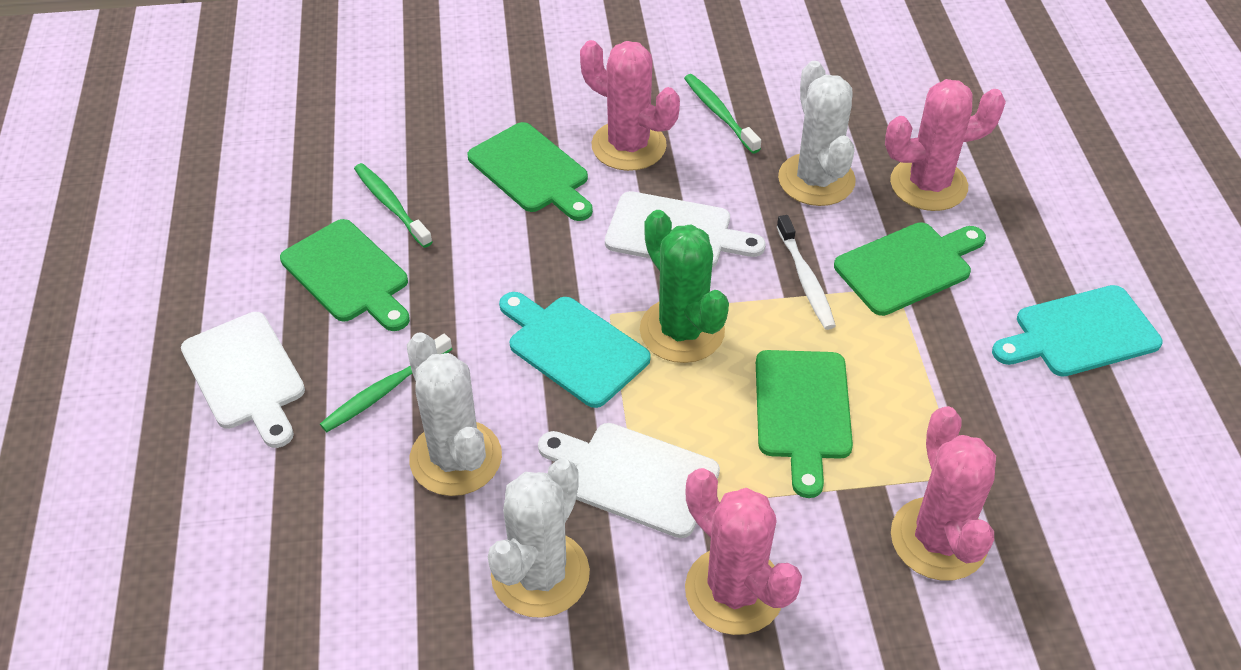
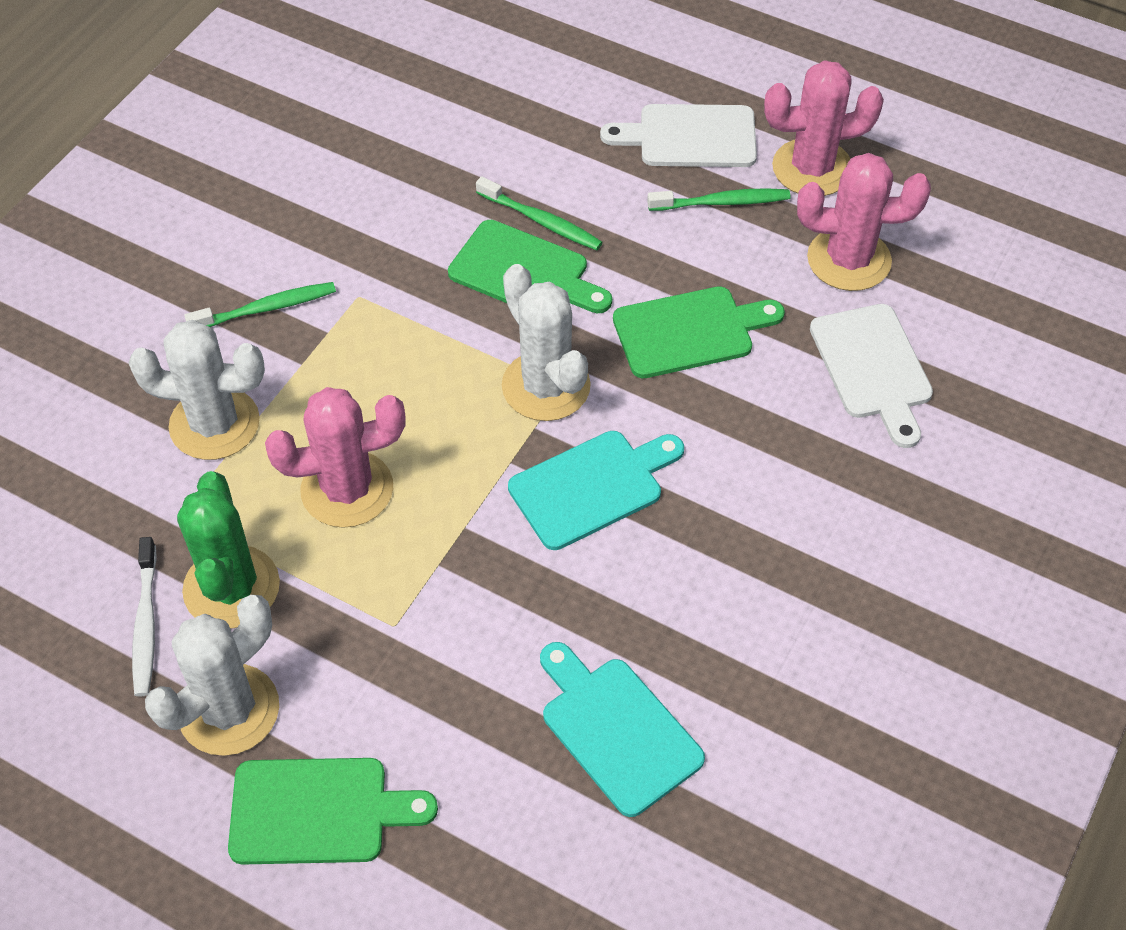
green cutting board: [280,219,410,331] [467,122,593,221] [756,350,853,498] [834,222,986,316] = 4 -> [228,758,438,865] [448,220,612,313] [613,286,785,378] = 3
pink cactus: [580,40,680,171] [685,468,802,635] [885,79,1006,211] [891,406,996,581] = 4 -> [265,387,406,528] [764,60,884,196] [797,153,931,291] = 3
white cutting board: [181,312,305,448] [538,423,720,538] [605,191,766,268] = 3 -> [600,104,757,167] [810,304,933,448] = 2

